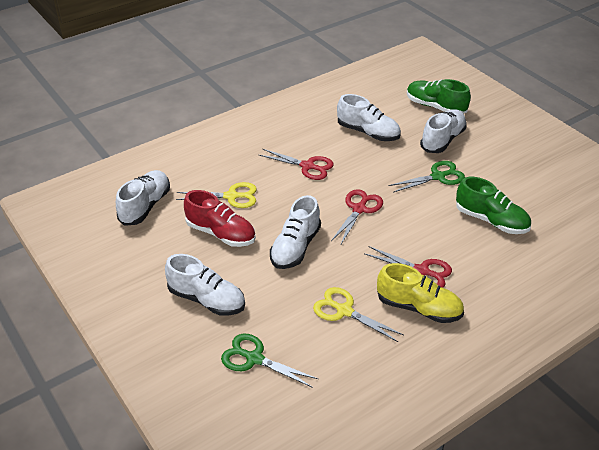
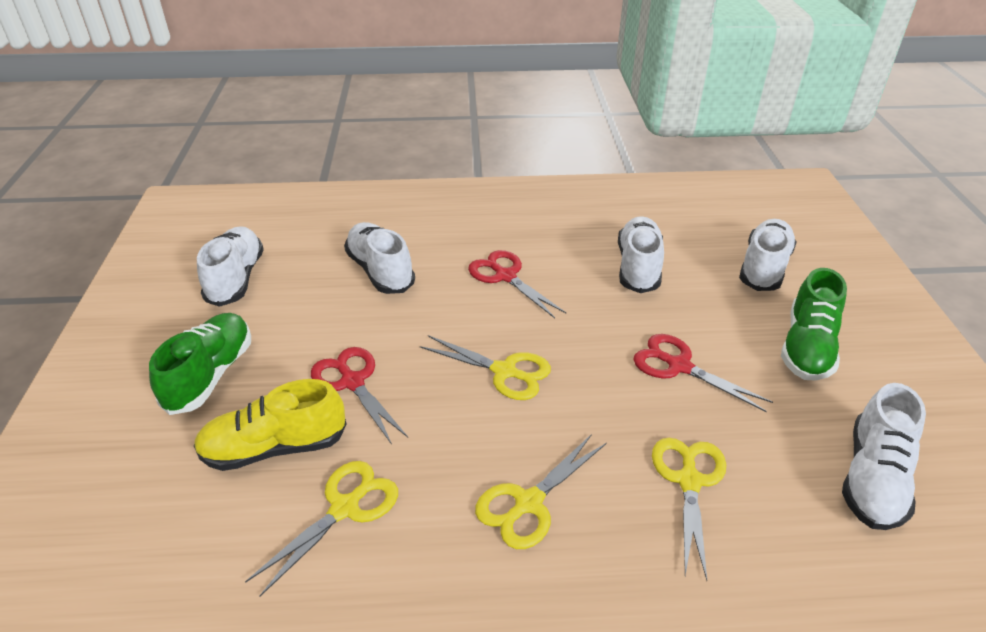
green scissors: [221,334,318,388] [389,161,465,193] = 2 -> none = 0
red shoe: [184,190,256,247] = 1 -> none = 0
yellow scissors: [176,182,257,208] [313,287,404,342] = 2 -> [245,461,398,596] [420,335,551,400] [475,434,607,549] [652,438,726,581] = 4

